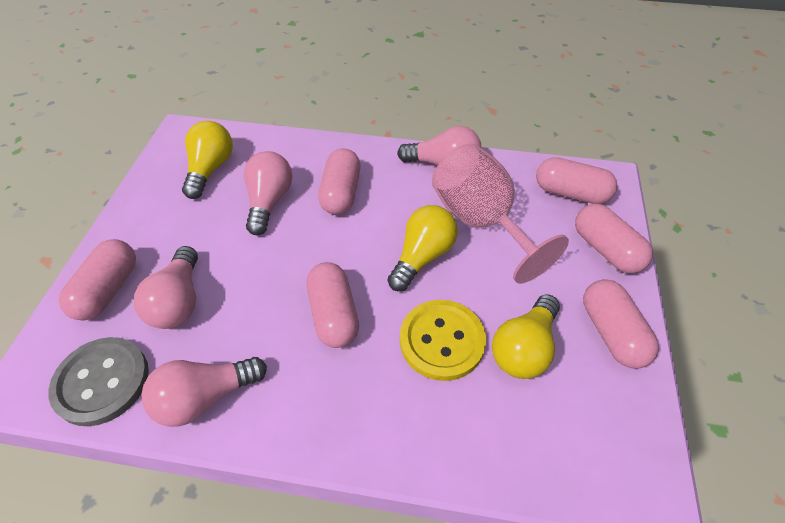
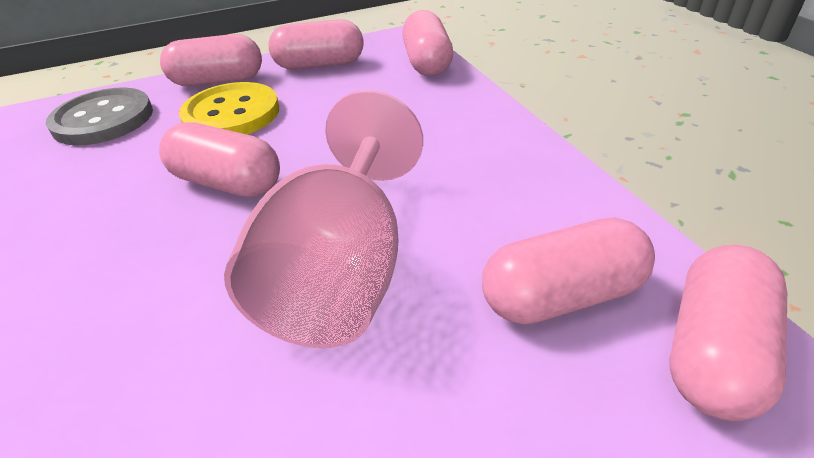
pink light bulb: [134,246,198,329] [141,357,267,427] [244,151,293,235] [397,126,482,165] = 4 -> none = 0
yellow light bulb: [182,121,233,199] [387,205,458,291] [492,295,560,379] = 3 -> none = 0

